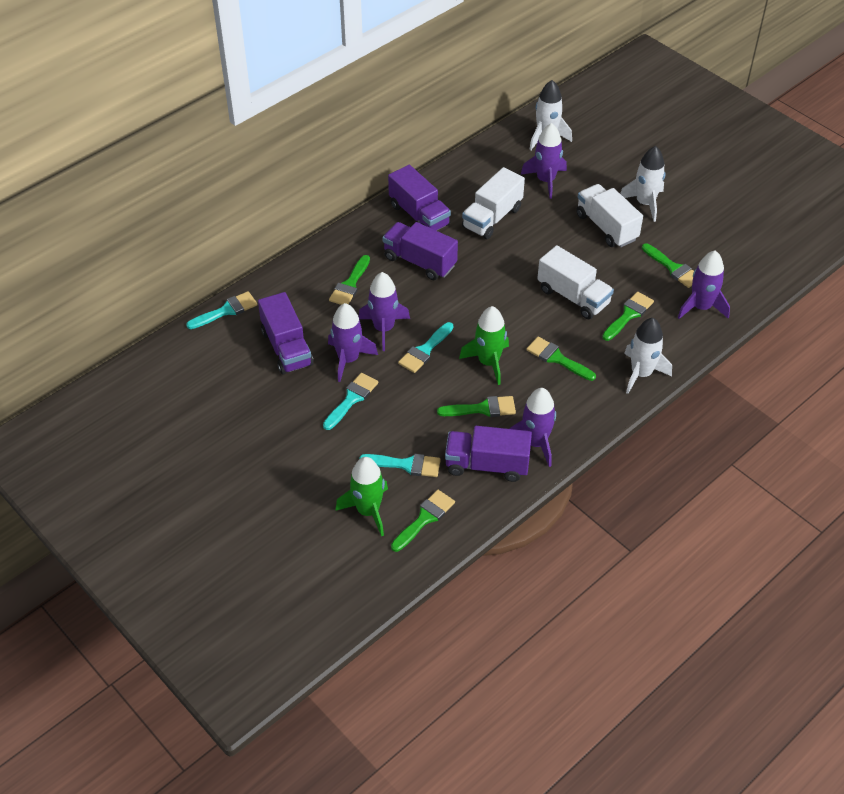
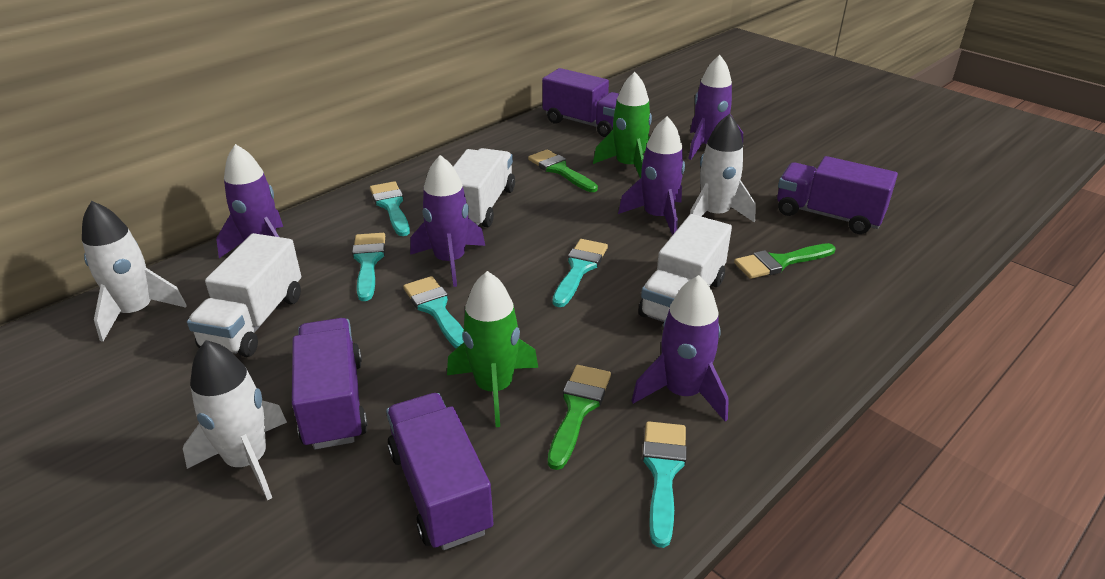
green brush: [329,255,370,305] [391,490,455,552] [437,396,516,417] [526,337,596,381] [602,292,654,341] [642,243,694,288] = 6 -> [528,149,598,192] [548,365,611,470] [734,243,836,279] = 3
turquoise brush: [186,291,258,329] [323,373,378,430] [359,454,441,477] [398,322,453,373] = 4 -> [352,233,385,301] [370,181,410,236] [403,276,464,349] [553,239,608,307] [642,421,687,548] = 5

